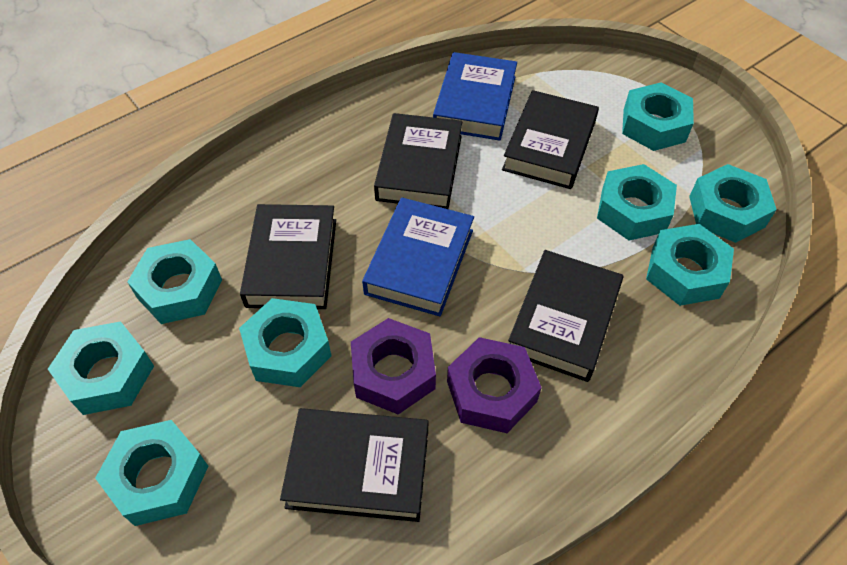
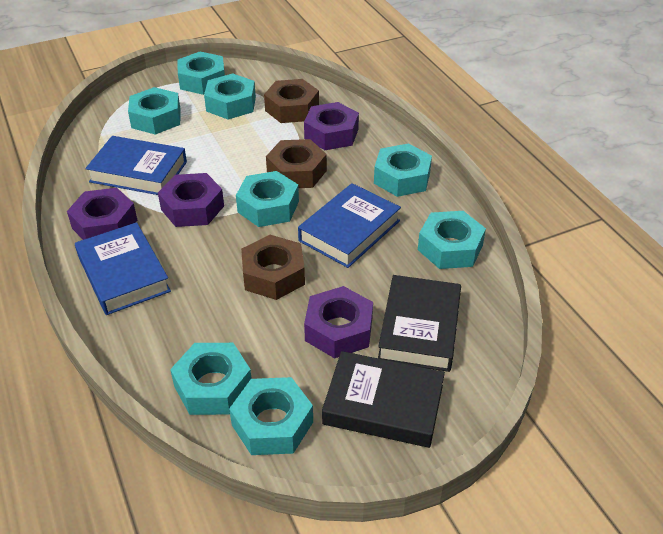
black book: [240,204,336,309] [280,408,428,522] [374,113,462,209] [502,90,599,189] [508,250,623,382] = 5 -> [322,351,445,448] [378,275,461,372] = 2
blue book: [362,197,474,316] [433,52,517,141] = 2 -> [75,222,171,315] [85,136,187,195] [298,183,401,268] = 3
brown nut: none = 0 -> [241,235,305,300] [264,79,319,123] [266,139,327,188] = 3
purple nut: [351,318,436,414] [447,337,542,433] = 2 -> [67,188,137,240] [158,173,224,227] [304,102,359,150] [304,286,373,359] = 4

